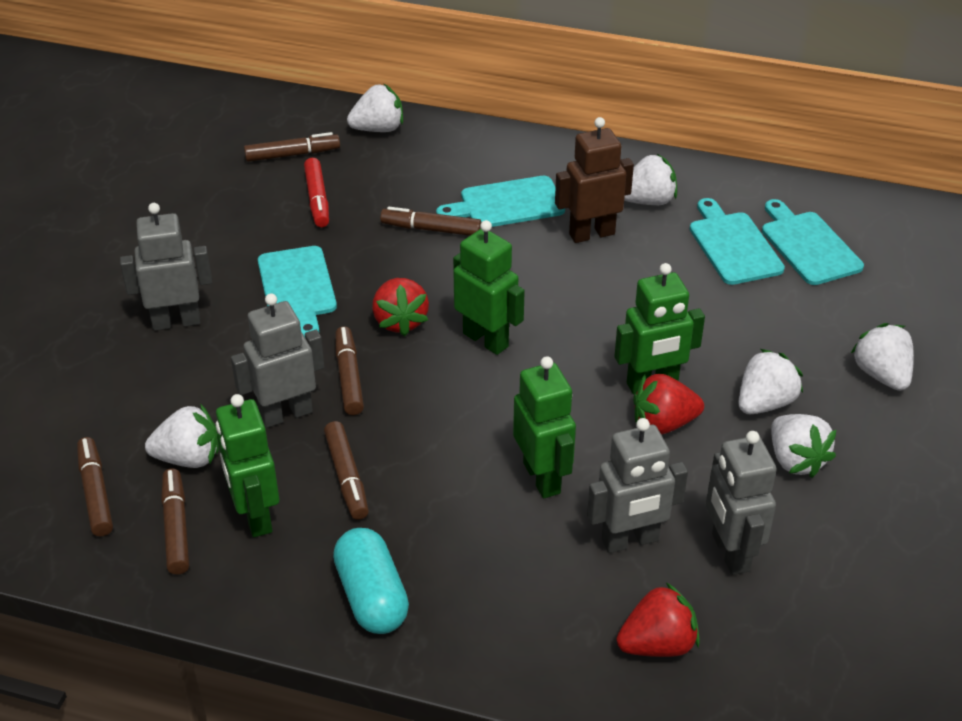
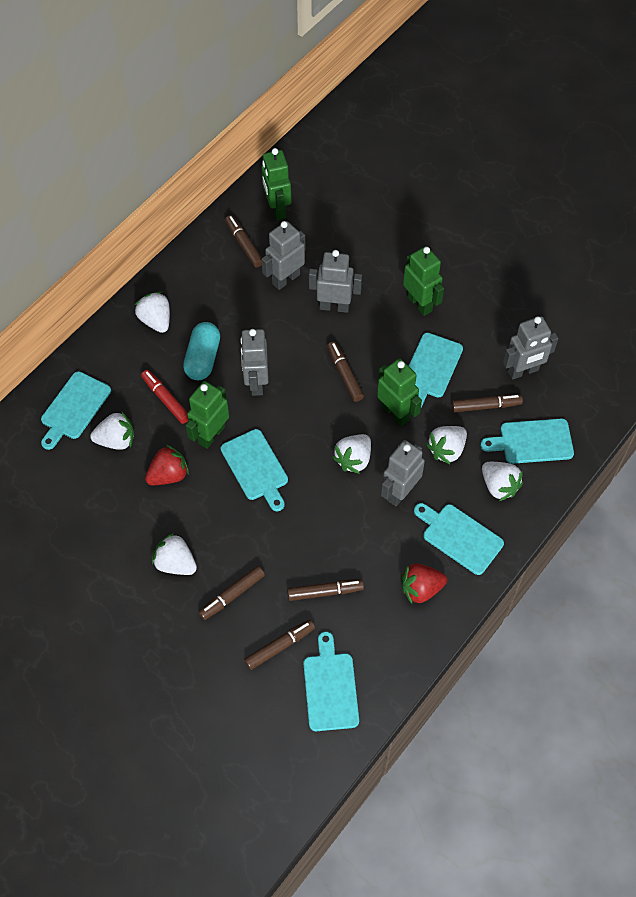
brown robot: [555,117,634,243] = 1 -> none = 0
grey robot: [120,203,212,331] [231,293,324,428] [587,418,688,553] [706,431,777,575] = 4 -> [240,329,269,396] [262,221,305,290] [309,250,362,313] [381,440,425,506] [503,316,559,380] = 5
red strawberry: [372,278,429,336] [617,583,700,657] [633,374,704,435] = 3 -> [145,445,189,485] [401,563,447,604] = 2
turquoise cutting board: [258,246,337,337] [436,176,565,227] [690,198,785,285] [762,199,864,285] = 4 -> [41,371,111,450] [220,429,288,511] [303,631,359,731] [409,333,463,407] [414,503,504,575] [480,419,574,464] = 6

